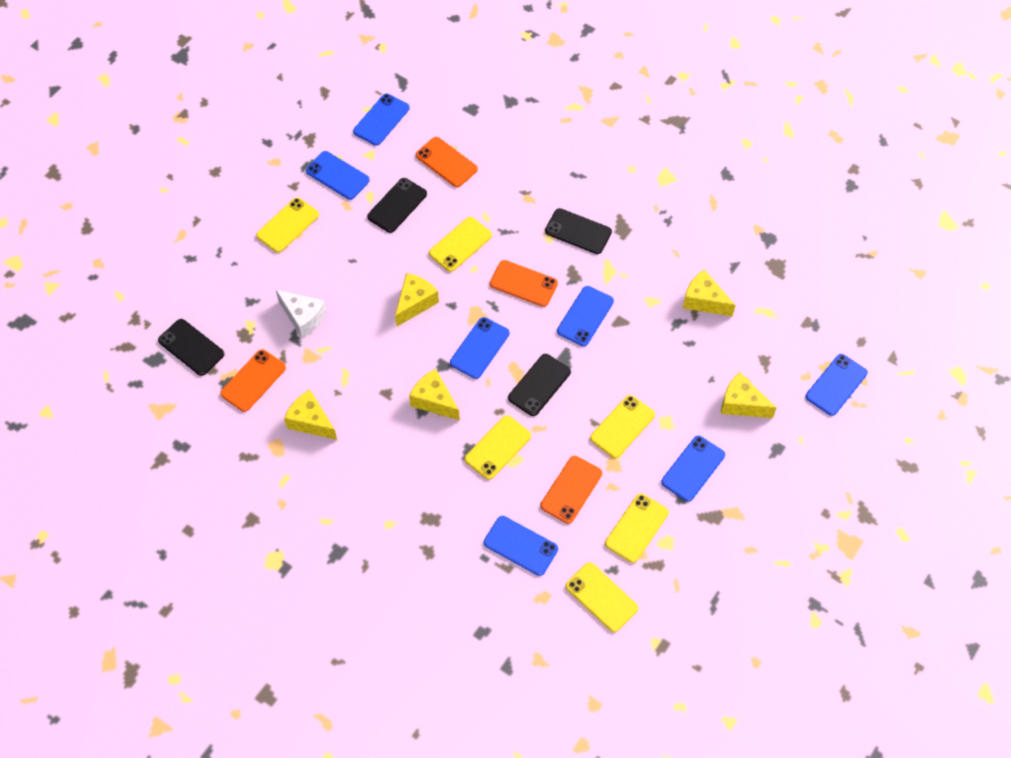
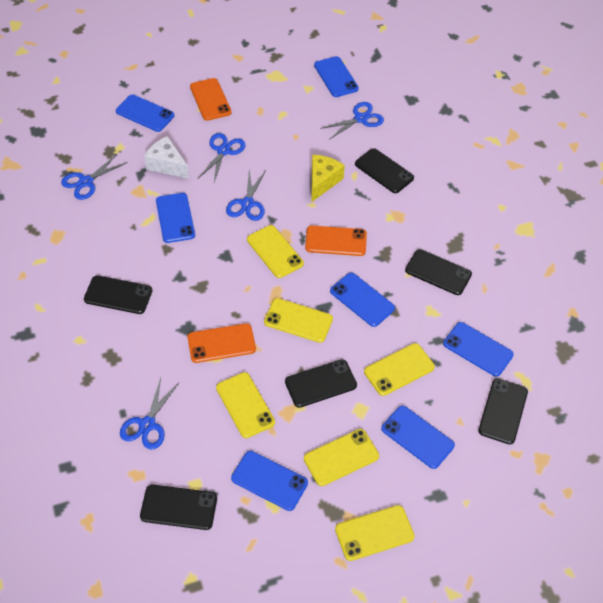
black phone: [158,319,224,376] [367,178,427,233] [508,354,571,416] [545,208,612,254] = 4 -> [84,275,152,314] [140,485,217,530] [285,359,357,408] [355,148,414,193] [405,249,472,295] [478,378,528,444] = 6
blue scissors: none = 0 -> [61,154,128,200] [120,378,179,450] [199,133,246,182] [226,170,266,221] [320,102,384,140] = 5
orange phone: [220,349,286,412] [416,137,478,187] [490,260,558,307] [540,456,602,524] = 4 -> [187,323,256,363] [190,78,232,121] [305,225,367,256] = 3
yellow cheese: [284,390,337,440] [395,273,439,327] [409,369,460,421] [683,270,736,317] [721,372,776,418] = 5 -> [311,155,345,202] = 1

